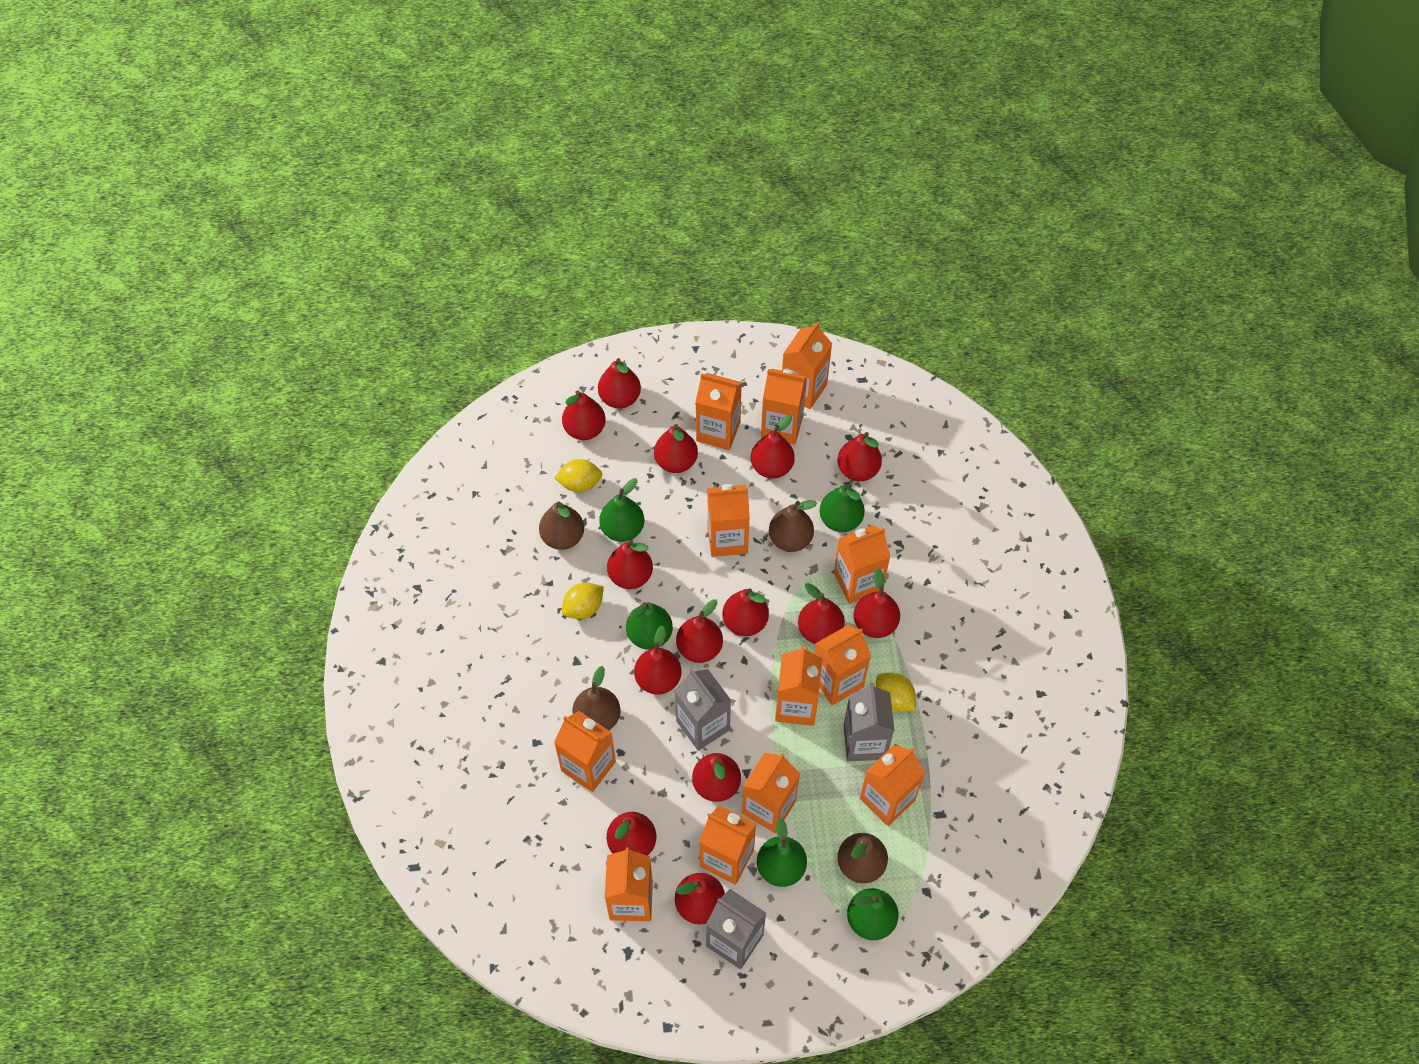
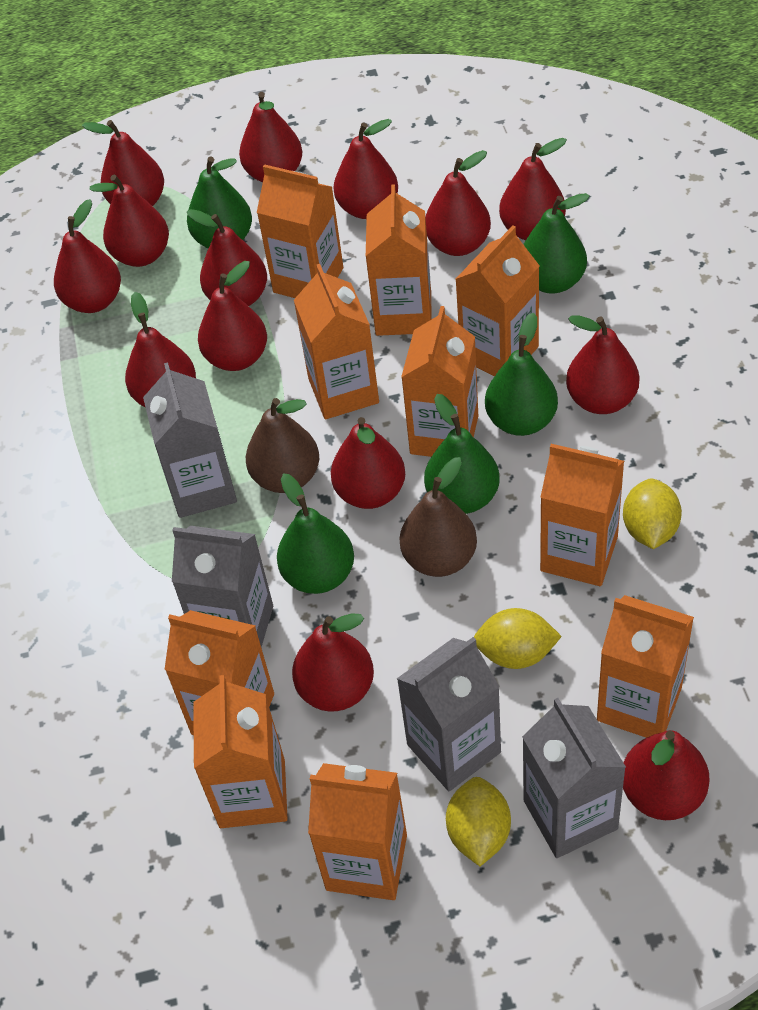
brown pear: [539,501,584,550] [573,666,620,730] [769,500,817,552] [837,833,888,883] = 4 -> [246,398,319,493] [400,457,477,577] = 2
grey carton: [674,669,731,751] [706,889,766,969] [843,683,895,761] = 3 -> [143,362,237,518] [172,526,273,647] [397,637,501,791] [522,698,626,858] = 4
orange carton: [554,711,616,792] [605,847,653,921] [696,373,742,450] [699,805,756,885] [707,484,750,557] [742,753,800,833] [761,369,807,445] [775,646,822,726] [782,322,832,409] [814,625,871,705] [834,525,891,604] [860,744,925,826] = 12 -> [164,610,274,735] [193,675,288,828] [257,164,343,298] [294,264,379,419] [308,763,407,900] [366,184,431,336] [401,306,478,457] [455,225,540,377] [540,444,624,586] [597,595,694,738] = 10

